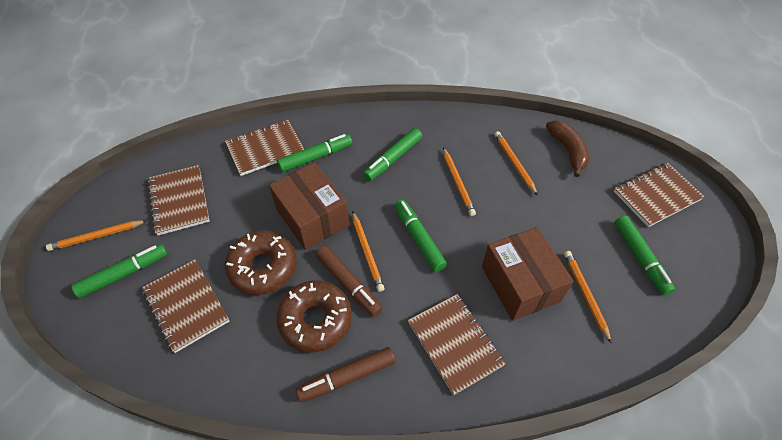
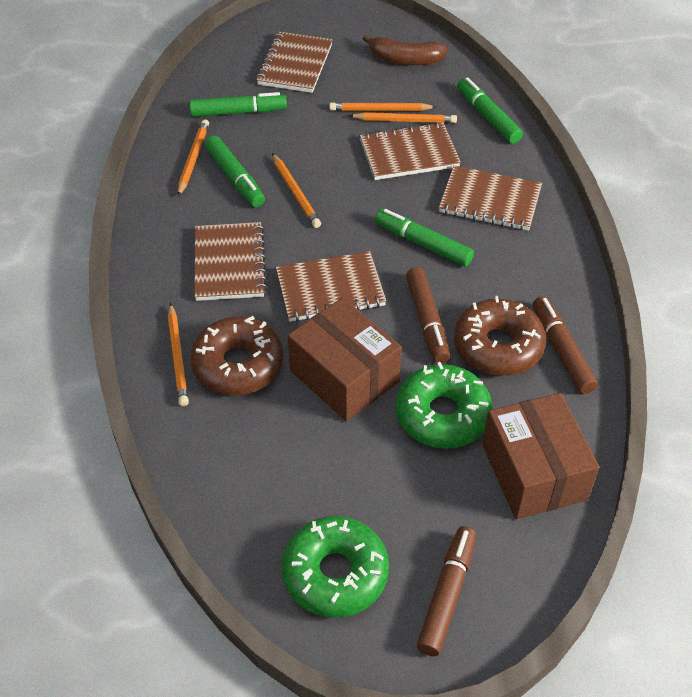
brown marker: [296,347,395,402] [316,246,383,317] = 2 -> [406,267,450,363] [417,526,476,656] [533,296,598,394] = 3
green donut: none = 0 -> [282,516,389,618] [396,362,493,449] = 2
green marker: [71,244,167,298] [277,134,352,172] [363,128,422,181] [395,199,447,272] [614,215,675,295] = 5 -> [189,92,287,117] [205,136,265,207] [375,209,474,267] [457,77,523,144] = 4

